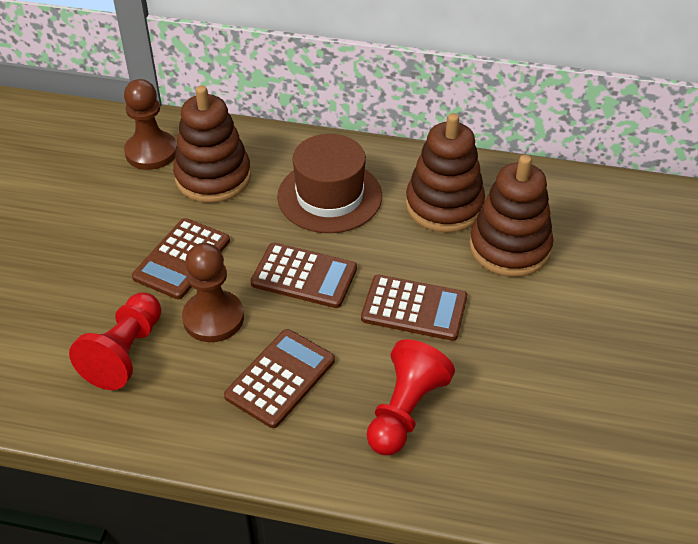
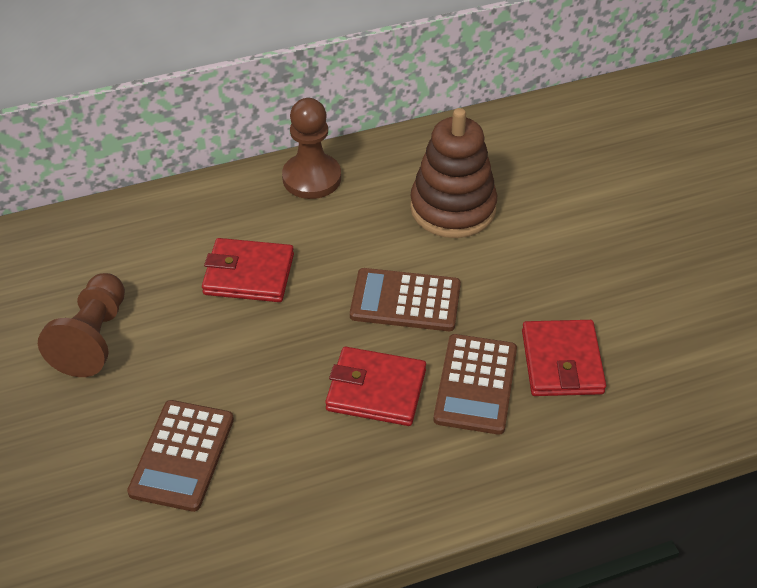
brown calculator: [132,218,230,299] [224,329,335,428] [251,243,357,308] [361,275,467,341] = 4 -> [127,400,234,512] [350,268,461,331] [434,334,517,435] = 3
brown hat: [277,134,382,233] = 1 -> none = 0
brown stacking toy: [173,85,251,203] [406,113,485,233] [469,155,554,277] = 3 -> [410,108,497,238] = 1
red pawn: [69,293,161,390] [366,339,455,455] = 2 -> none = 0
red wallet: none = 0 -> [202,238,294,302] [325,347,426,426] [522,320,606,396] = 3

